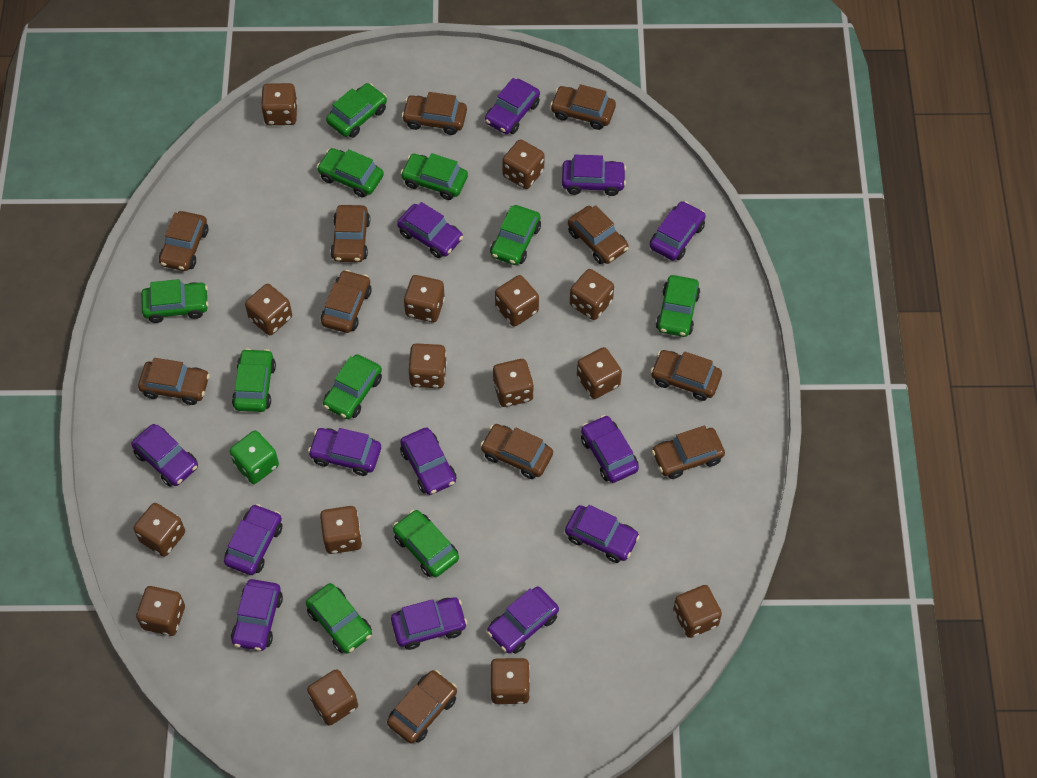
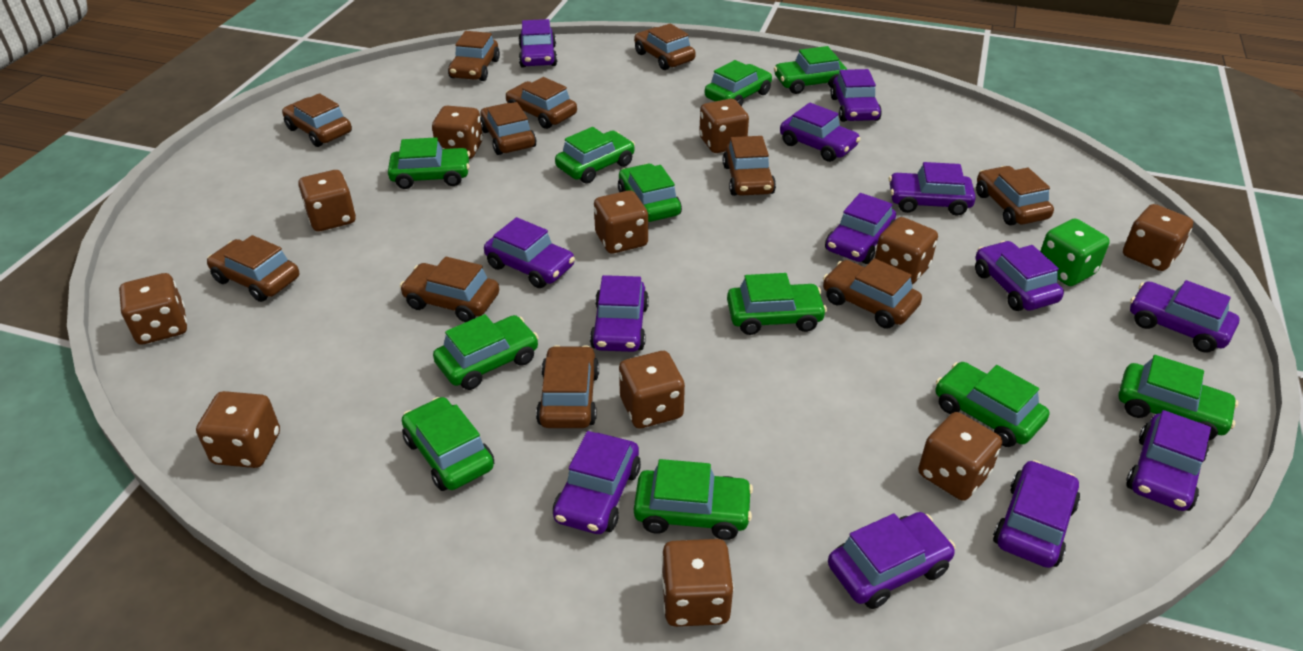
brown dice: [134,503,185,557] [136,586,185,636] [245,284,292,335] [261,83,298,125] [307,669,358,725] [320,506,362,554] [404,275,445,322] [408,343,447,388] [490,658,530,704] [493,359,534,407] [495,275,539,326] [502,139,545,189] [570,269,614,320] [577,347,622,399] [673,585,722,638] = 15 -> [119,273,187,345] [196,391,280,468] [298,170,356,231] [432,106,483,159] [594,190,648,254] [619,351,685,428] [661,539,734,627] [699,99,749,153] [875,217,938,284] [918,412,1002,501] [1123,204,1193,271] = 11
green car: [141,279,208,323] [232,348,276,412] [306,583,372,654] [317,148,384,198] [323,354,382,419] [326,83,387,138] [393,510,459,577] [401,153,468,200] [490,205,541,265] [656,275,700,337] = 10 -> [388,137,470,189] [402,397,494,491] [433,314,539,390] [555,127,635,184] [618,164,682,222] [634,459,753,540] [705,60,772,106] [727,273,827,335] [774,46,847,94] [935,362,1049,447] [1119,355,1238,440] = 11

